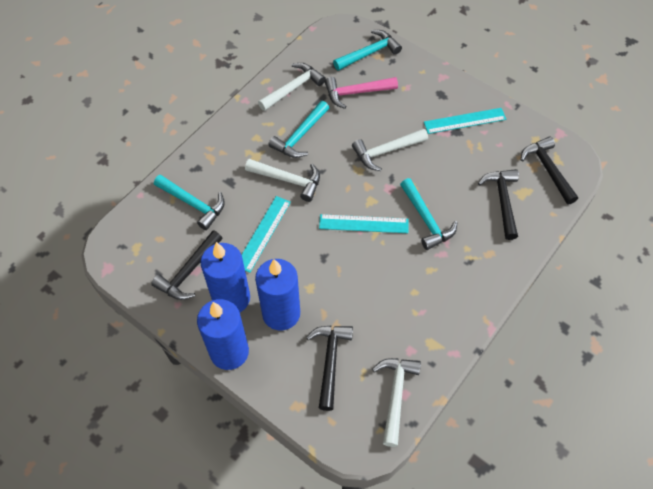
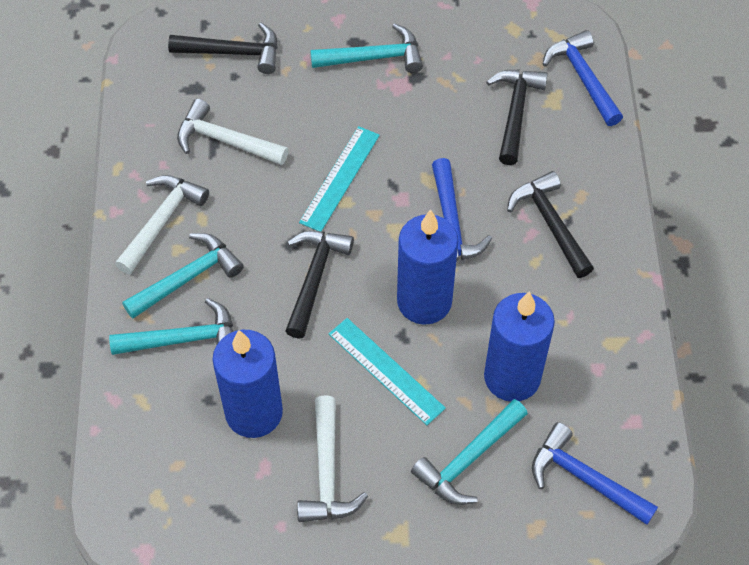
blue hammer: none = 0 -> [432,158,492,261] [532,422,658,525] [543,30,623,126] = 3
pink hammer: [325,77,398,109] = 1 -> none = 0
turquoise ruler: [242,196,291,273] [319,214,408,233] [424,108,506,134] = 3 -> [299,126,380,231] [329,318,446,425] = 2
white hammer: [245,159,320,202] [258,63,326,111] [352,129,428,171] [372,358,421,447] = 4 -> [115,175,209,274] [177,99,289,165] [297,396,368,522] = 3

